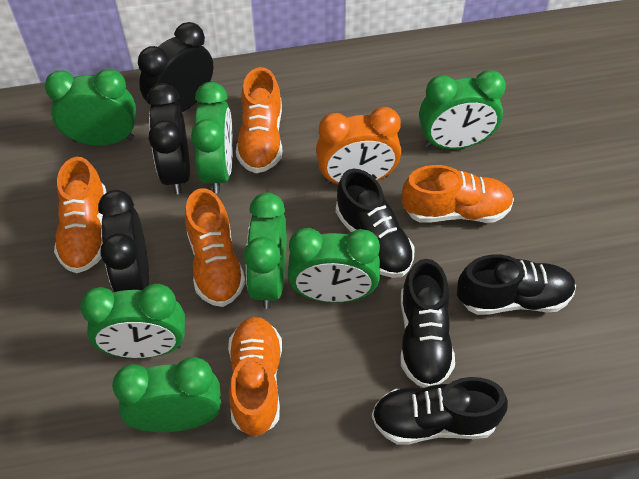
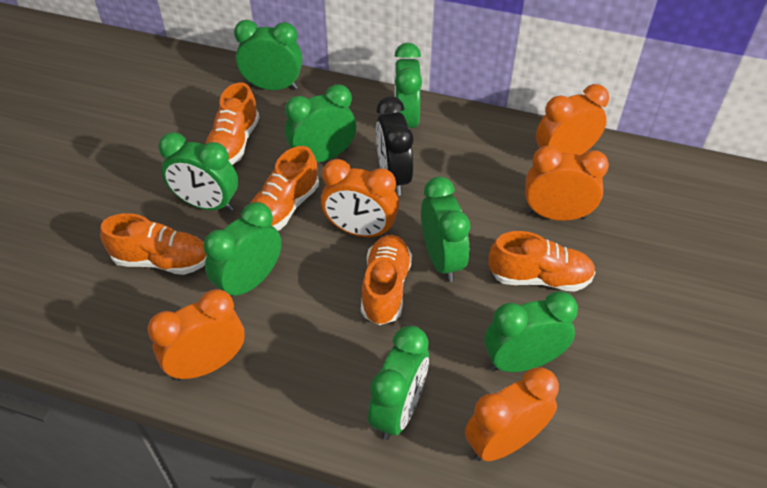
black clock: [98,190,149,292] [138,22,213,112] [147,83,190,194] = 3 -> [376,96,413,196] = 1
black shoe: [336,169,415,278] [372,377,508,445] [400,259,455,388] [457,254,576,315] = 4 -> none = 0
green clock: [45,69,136,146] [80,284,185,358] [112,357,221,432] [191,82,233,193] [244,192,286,309] [288,228,380,303] [419,70,506,149] = 7 -> [158,132,238,212] [203,202,282,297] [234,20,303,90] [285,84,356,162] [368,326,429,440] [394,43,422,129] [421,177,470,282] [484,291,578,372] = 8
orange clock: [316,107,401,184] = 1 -> [147,289,245,381] [321,159,399,237] [465,367,559,461] [525,146,609,221] [536,84,609,155] = 5

